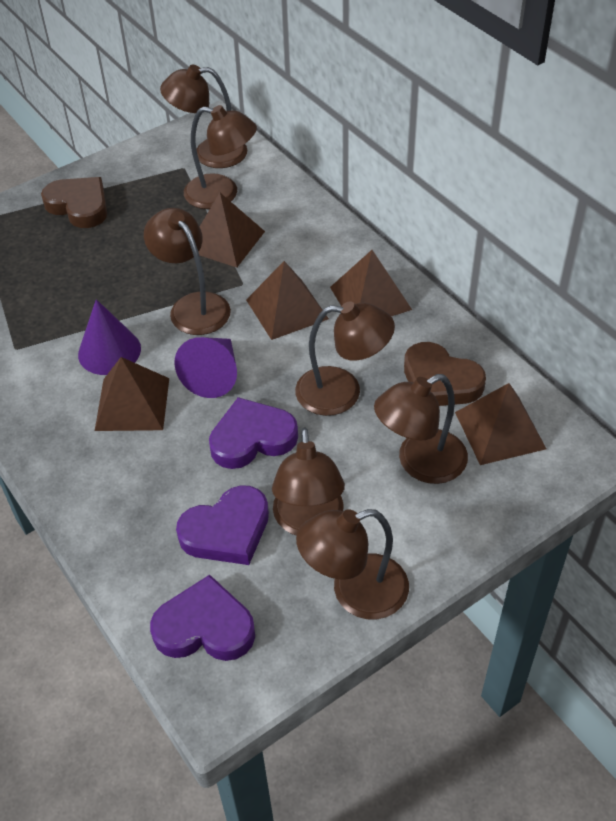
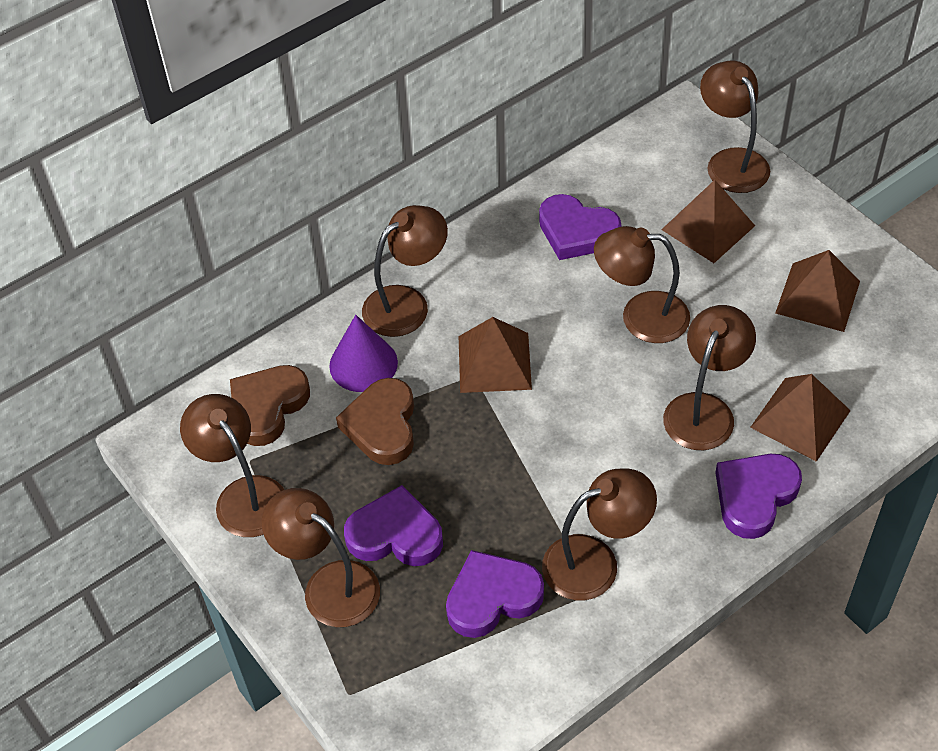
brown pyramid: [95,357,169,431] [199,193,265,267] [246,261,329,340] [330,250,412,316] [455,383,546,465] = 5 -> [459,317,532,393] [661,180,755,263] [750,374,851,462] [775,250,860,332] = 4
purple cone: [78,299,141,375] [175,337,237,398] = 2 -> [329,315,398,392] = 1
purple heart: [150,575,255,661] [176,485,269,565] [209,397,298,469] = 3 -> [344,485,443,566] [446,550,544,638] [539,194,621,260] [715,454,802,539] = 4

